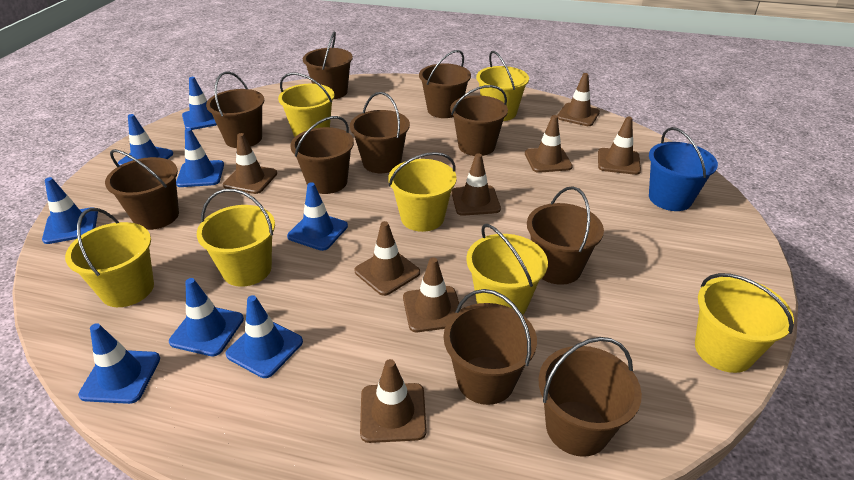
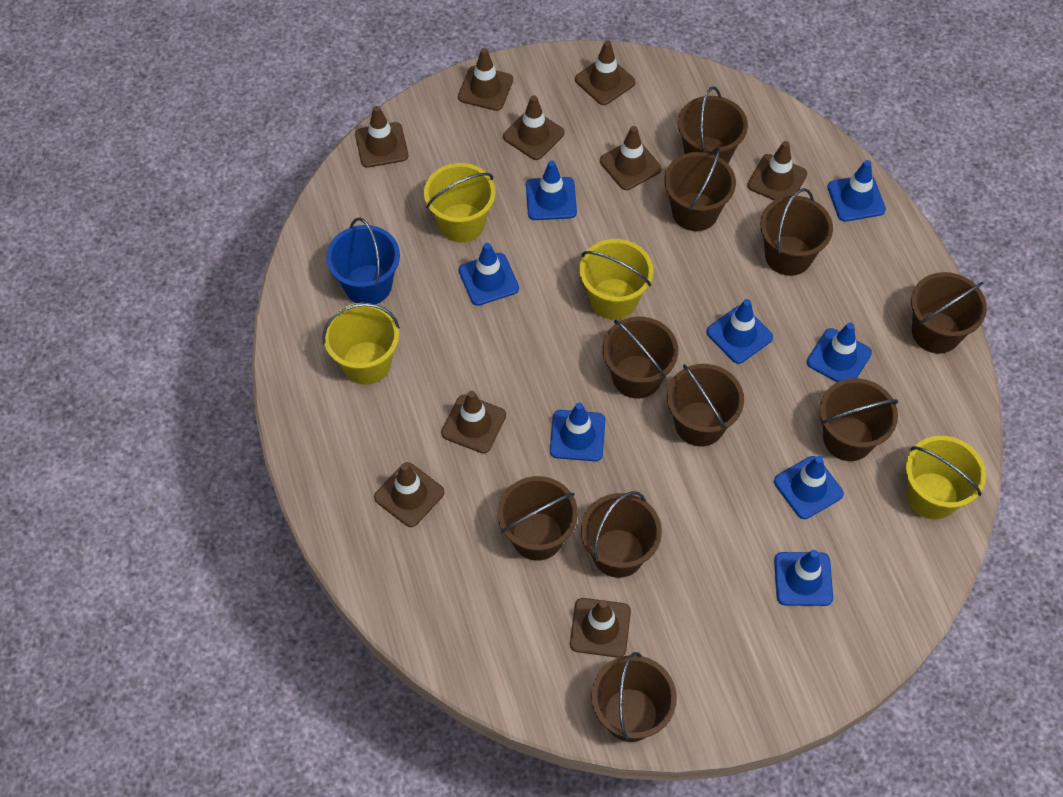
brown traffic cone: [223,133,277,194] [354,221,420,296] [360,359,426,443] [403,257,461,332] [452,153,501,216] [525,115,573,173] [557,73,600,126] [598,116,641,175] = 8 -> [355,106,408,168] [374,462,444,527] [441,391,506,453] [458,48,513,111] [503,95,564,160] [570,598,631,658] [575,41,635,105] [600,126,661,190] [747,141,807,200] = 9
yellow bucket: [65,208,154,307] [197,189,275,287] [278,73,334,137] [388,152,457,232] [466,224,548,315] [476,51,529,121] [695,273,794,373] = 7 -> [322,303,400,385] [424,163,496,243] [580,239,653,320] [906,436,986,519] = 4

